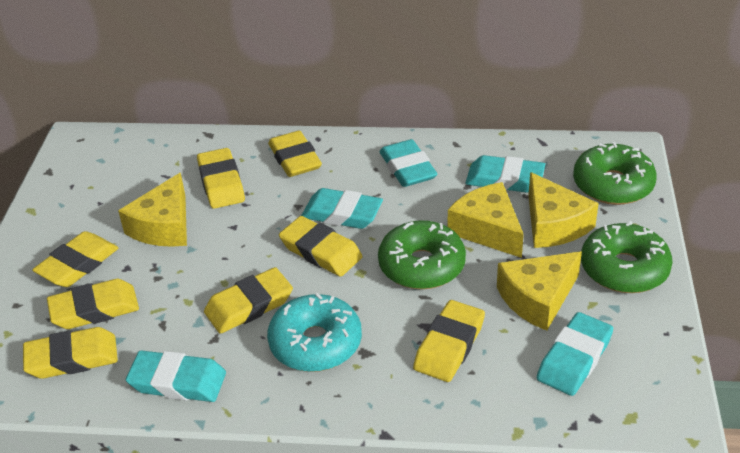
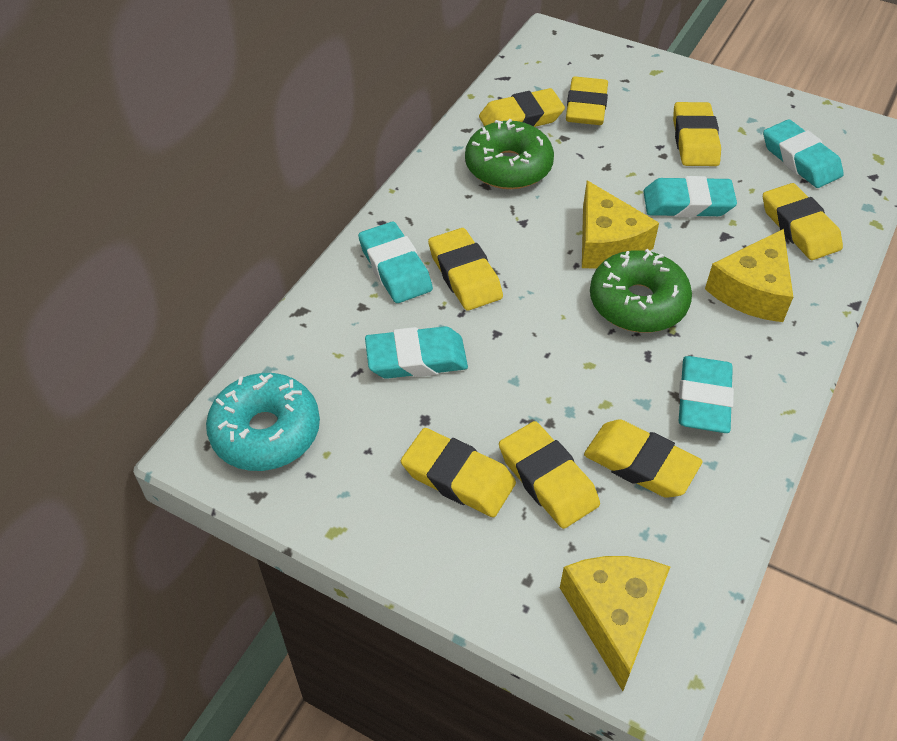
green donut: [378,220,466,289] [573,142,657,205] [581,221,673,293] = 3 -> [465,119,554,189] [590,249,692,333] = 2
yellow cheese: [118,173,187,247] [448,182,524,258] [497,251,582,331] [528,172,599,248] = 4 -> [560,556,670,691] [582,181,659,268] [705,229,793,322] = 3

